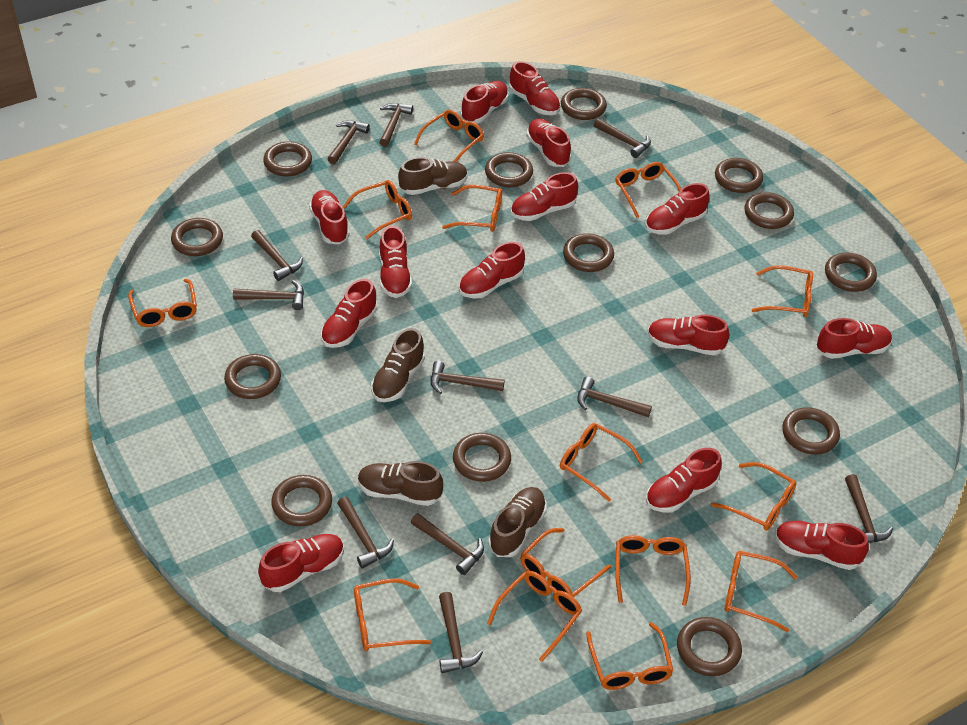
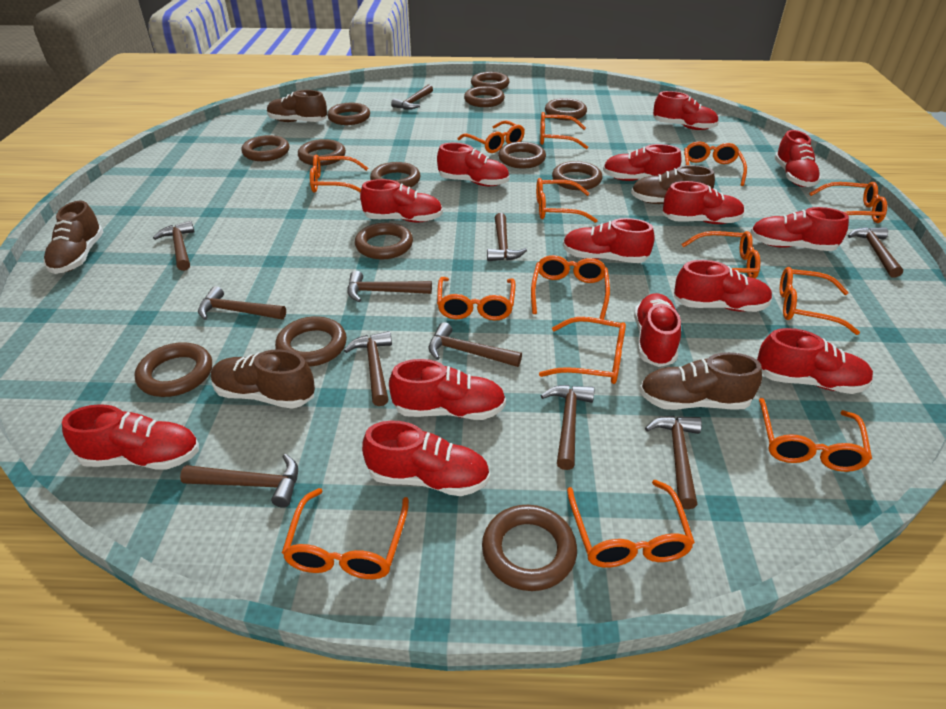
brown shoe: [358,461,443,506] [371,328,425,402] [398,157,468,195] [488,487,547,557] = 4 -> [44,201,103,274] [211,349,315,409] [267,90,327,122] [631,165,715,204] [639,352,762,410] = 5

